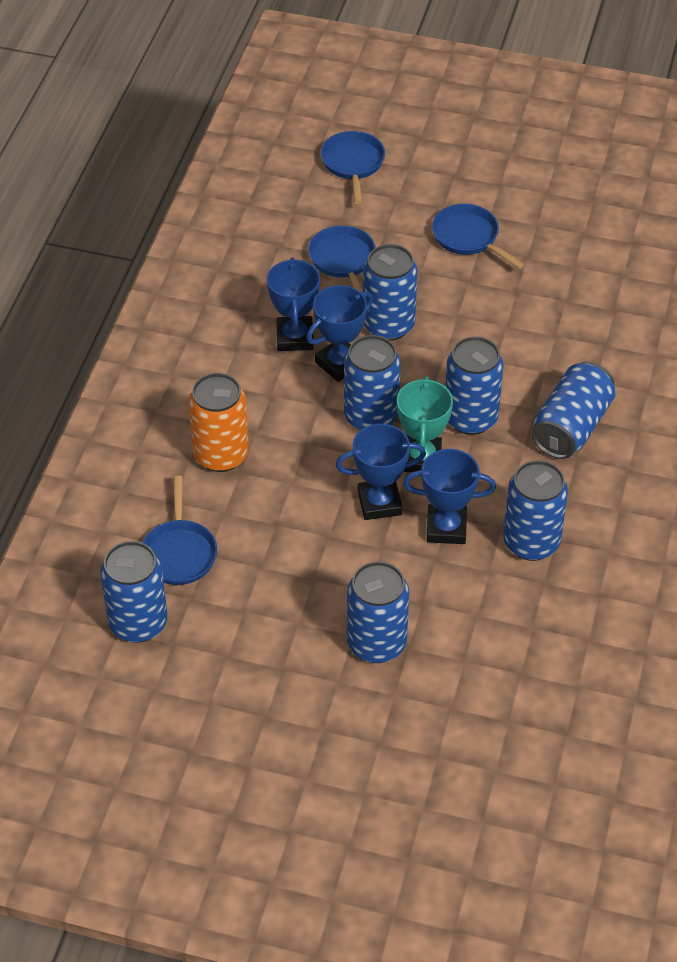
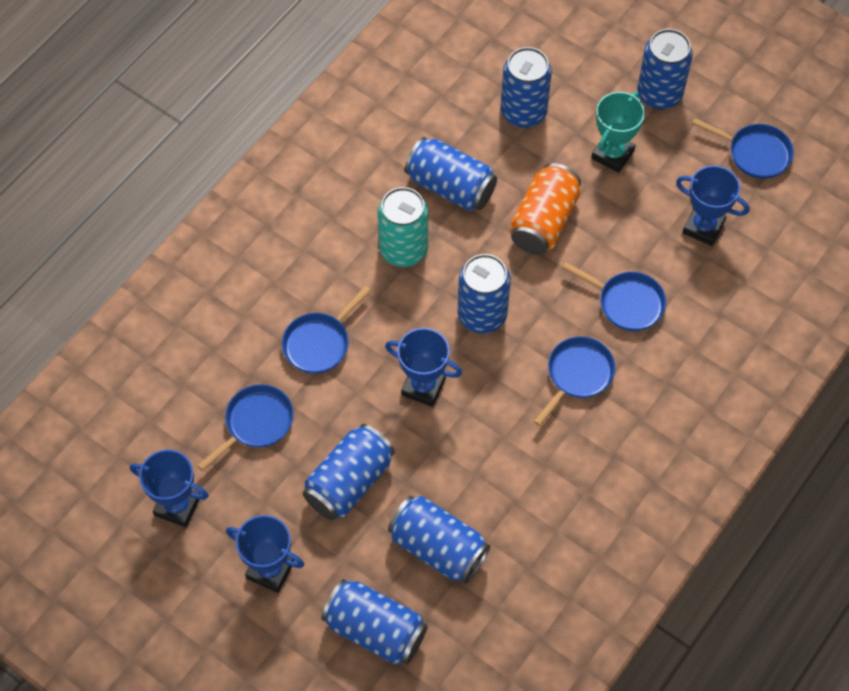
blue pan: [142,476,217,585] [308,226,376,292] [321,131,385,204] [432,204,525,269] = 4 -> [197,384,294,471] [282,286,371,374] [534,336,615,426] [563,262,666,331] [692,118,794,179] = 5
turquoise can: none = 0 -> [378,187,428,267] = 1

